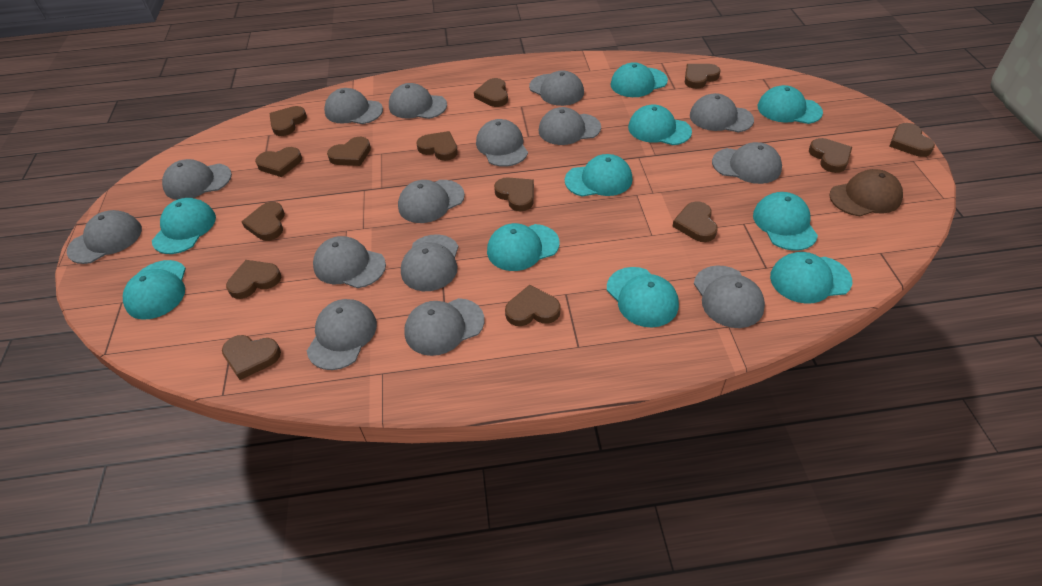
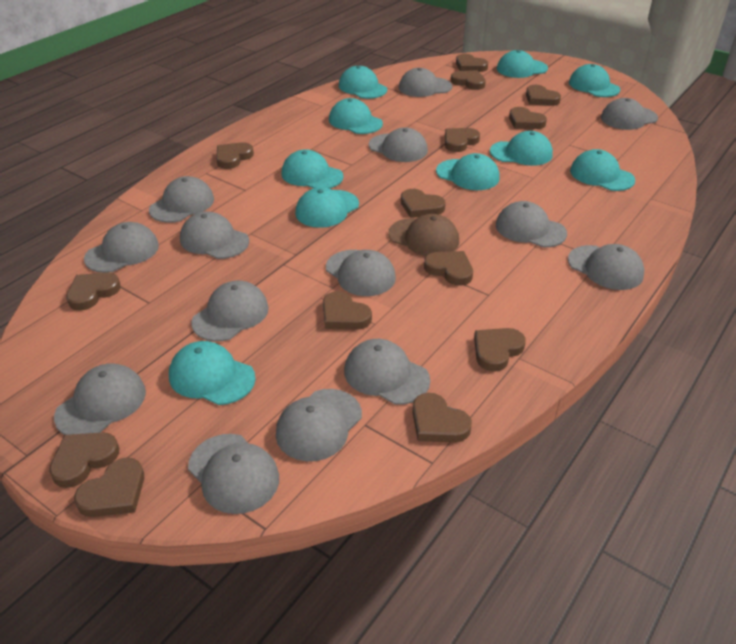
grey cap: [67,210,142,264] [162,159,232,200] [307,299,377,370] [313,236,386,288] [324,88,383,124] [389,83,447,119] [398,180,465,223] [401,234,458,291] [404,298,484,356] [476,119,528,167] [529,70,584,106] [539,107,601,145] [690,93,754,132] [694,265,765,328] [712,142,782,184] = 15 -> [54,363,146,435] [84,222,159,273] [149,176,214,223] [180,211,249,259] [188,434,279,514] [191,281,269,341] [276,389,362,461] [326,250,396,296] [344,339,430,405] [369,127,428,162] [399,68,453,97] [496,201,567,247] [568,244,644,290] [601,98,658,130] = 14

